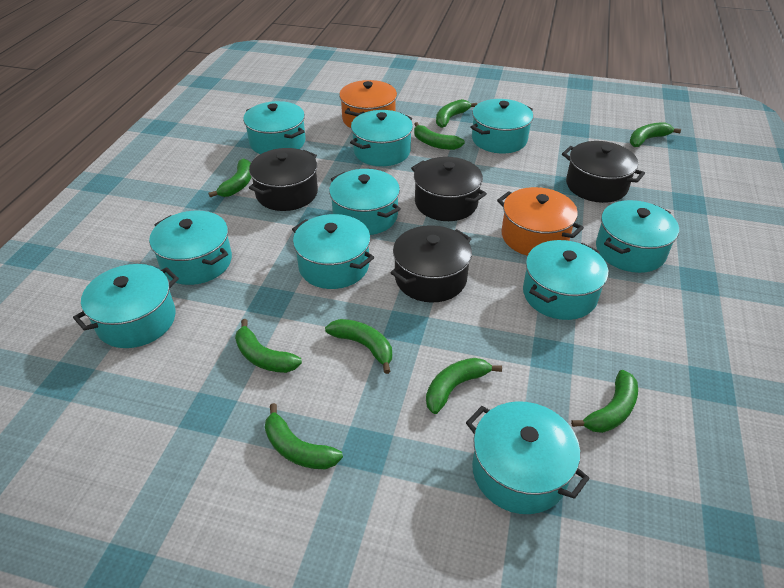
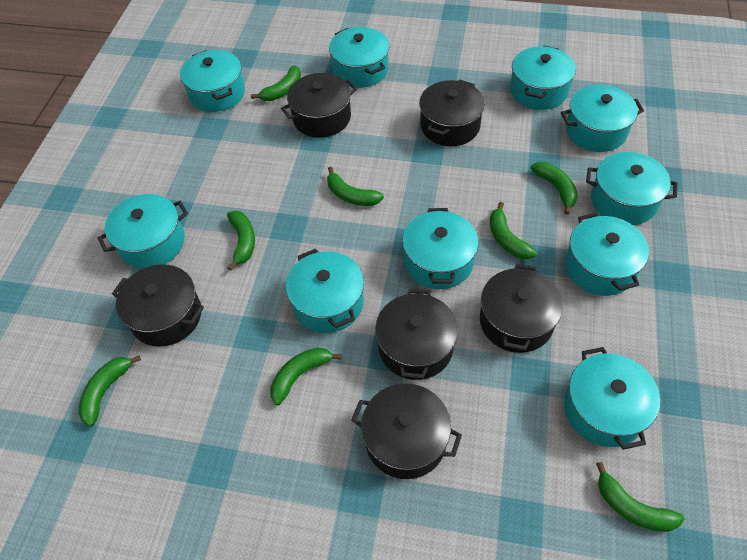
black pot: [249,148,318,211] [390,225,472,303] [411,157,487,221] [562,141,645,203] = 4 -> [112,264,204,347] [281,73,357,138] [351,383,462,479] [375,289,458,380] [419,80,485,146] [480,264,563,353] = 6
green banana: [209,158,252,197] [235,319,302,373] [265,403,343,469] [325,319,392,374] [414,122,465,150] [426,358,502,414] [436,99,477,128] [571,370,638,433] [629,122,681,147] = 9 -> [78,356,141,427] [227,211,255,271] [251,65,301,101] [270,347,342,405] [327,166,384,206] [490,202,537,259] [530,162,578,215] [596,462,684,532] = 8
orange pot: [339,80,397,128] [497,187,584,256] = 2 -> none = 0

